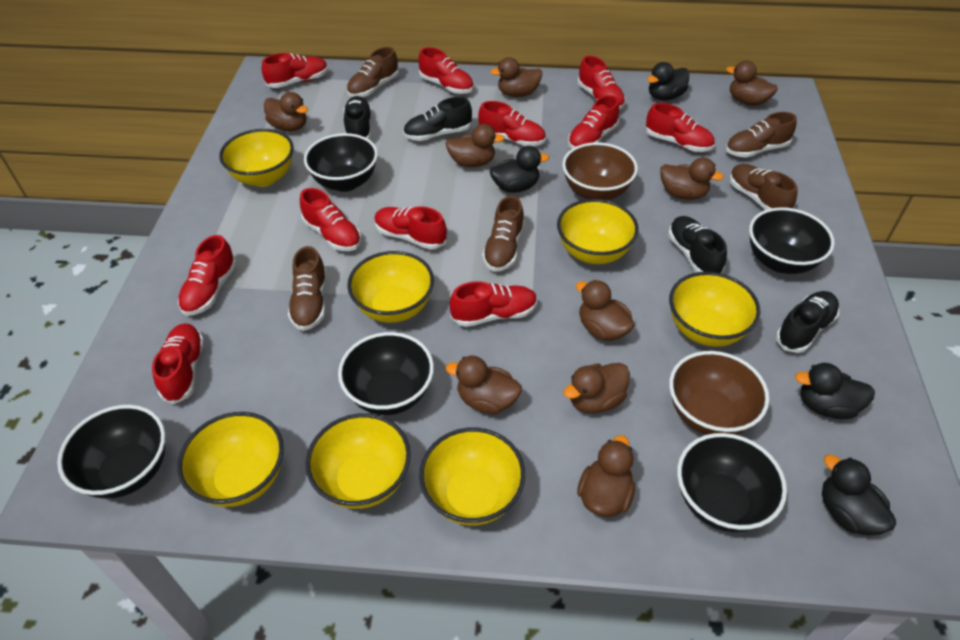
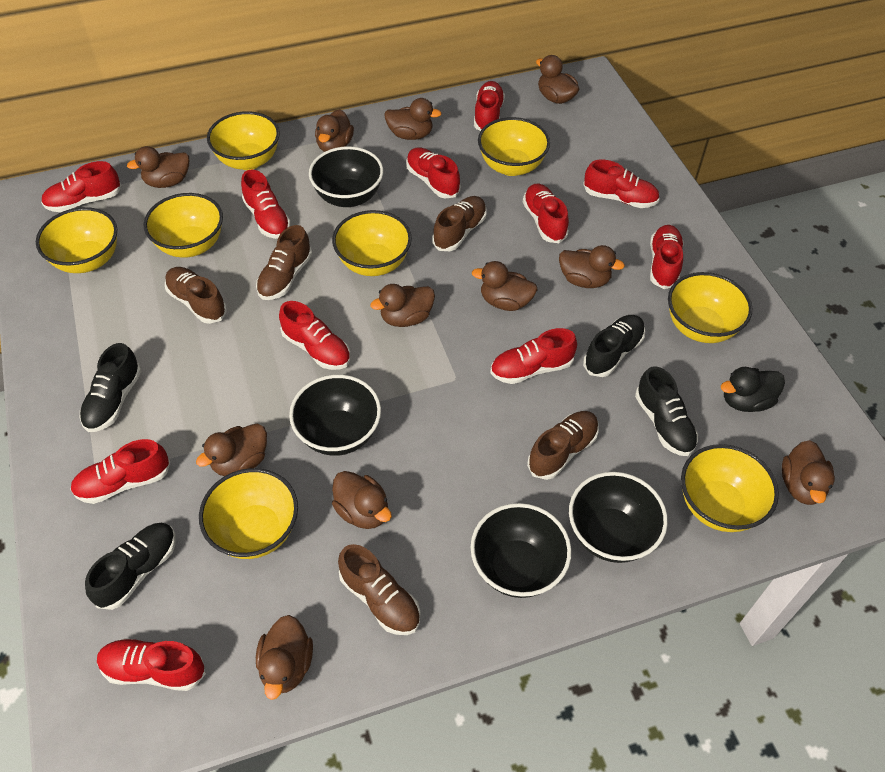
black bowl: [57,405,166,498] [304,133,378,192] [338,332,434,415] [677,433,787,532] [749,207,835,274] = 5 -> [289,375,381,456] [309,146,383,207] [471,503,572,598] [569,472,668,563] = 4
black duck: [490,146,549,193] [647,62,689,101] [795,363,875,419] [822,454,896,535] = 4 -> [721,367,785,412] = 1
brown bowl: [562,142,638,200] [669,351,770,435] = 2 -> none = 0
brown duck: [264,92,308,131] [446,124,505,167] [446,356,522,414] [490,57,542,97] [564,363,630,413] [576,280,634,341] [577,435,635,517] [660,157,724,200] [726,60,778,106] = 9 -> [127,146,189,188] [196,424,267,476] [256,615,313,700] [315,109,354,152] [332,471,392,529] [370,284,435,327] [384,98,442,140] [472,261,538,311] [536,55,579,104] [559,245,625,288] [782,440,835,505] = 11
yellow bowl: [177,412,284,507] [219,129,294,187] [306,413,411,509] [347,251,434,323] [419,428,525,526] [557,199,639,264] [669,272,760,347] = 7 -> [36,207,117,273] [144,193,223,258] [199,468,298,559] [207,111,280,170] [332,210,412,276] [478,117,550,176] [668,272,752,343] [681,444,779,532] = 8

